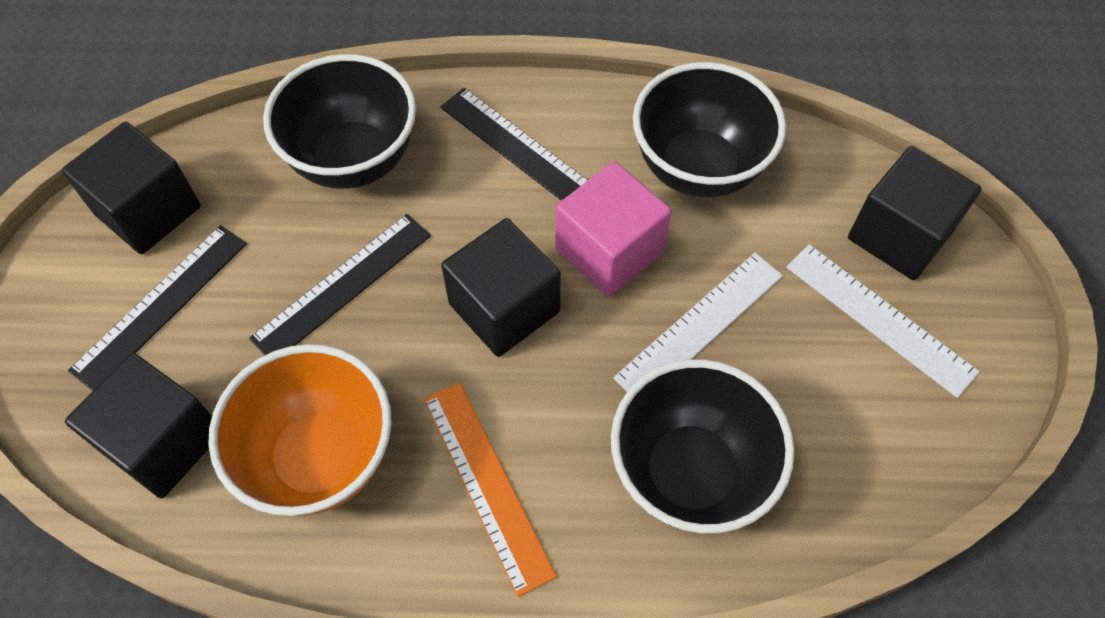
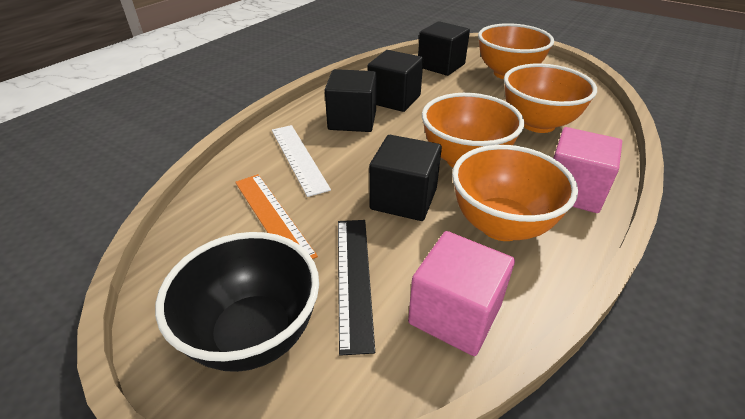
black bowl: [263,54,416,189] [611,359,794,533] [633,62,786,198] = 3 -> [155,232,319,372] = 1
black ruler: [68,225,247,391] [249,214,431,355] [440,88,588,201] = 3 -> [338,220,375,356] = 1
orange bowl: [208,344,392,516] = 1 -> [422,93,524,168] [452,145,578,241] [478,23,554,79] [504,64,597,133] = 4
pink cube: [555,161,672,297] = 1 -> [408,231,515,356] [554,127,622,213] = 2
white ruler: [613,253,783,391] [786,244,980,398] = 2 -> [272,125,331,197] = 1

